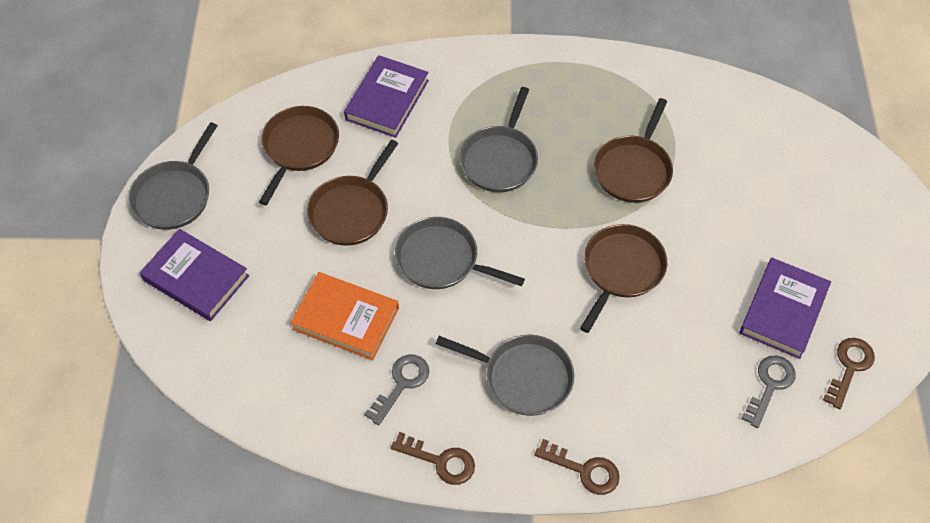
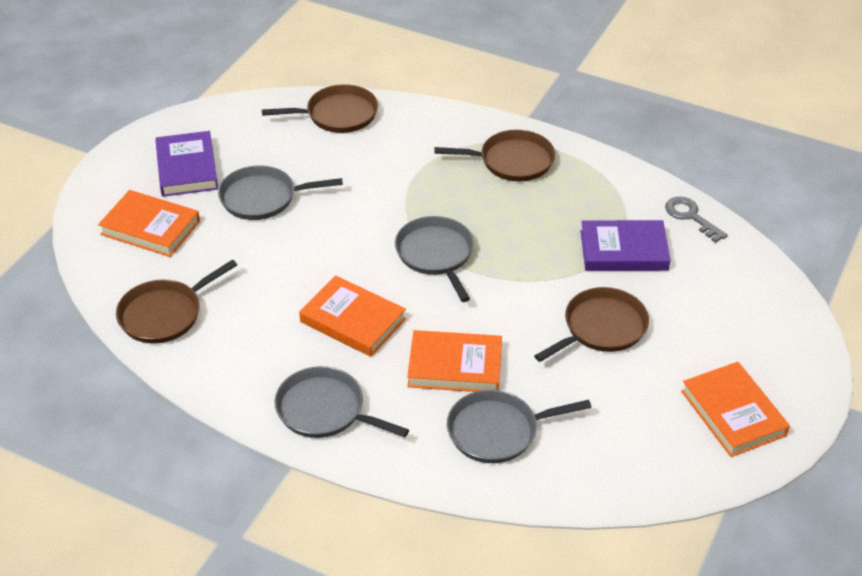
brown key: [391,432,475,485] [535,439,620,495] [823,338,875,409] = 3 -> none = 0
grey key: [364,354,429,426] [741,356,796,428] = 2 -> [665,196,728,243] = 1
orange book: [290,272,399,360] = 1 -> [98,190,200,257] [299,275,406,357] [407,330,502,392] [681,362,790,457] = 4
purple book: [140,229,249,321] [344,55,429,138] [739,258,831,359] = 3 -> [155,131,218,197] [581,220,670,271] = 2

